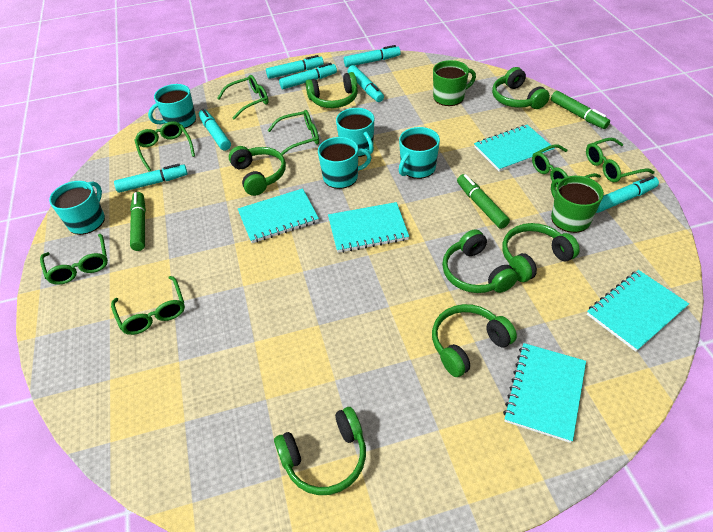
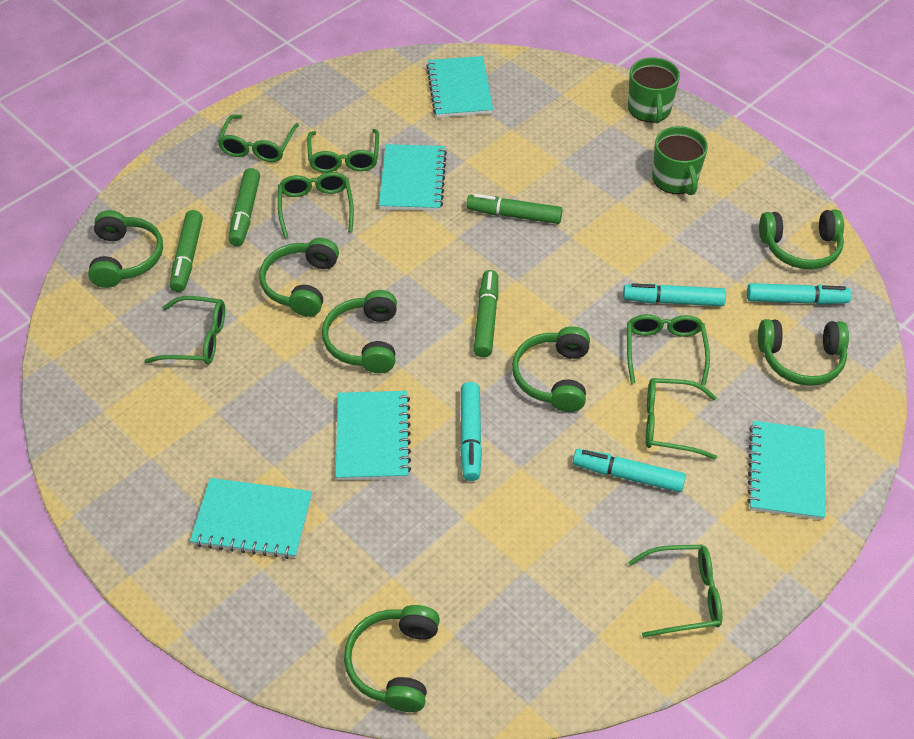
green marker: [130,192,146,251] [457,174,510,229] [551,91,610,129] = 3 -> [170,210,203,292] [229,168,260,246] [466,194,563,224] [474,270,498,357] = 4
turquoise marker: [114,164,188,193] [199,109,231,151] [266,55,324,79] [279,63,337,89] [344,45,401,67] [348,65,384,102] [596,176,659,213] = 7 -> [460,382,482,481] [573,449,686,492] [623,283,726,306] [747,283,851,305] = 4
turquoise mug: [49,181,105,235] [148,84,196,128] [318,137,372,189] [336,108,374,157] [399,127,440,179] = 5 -> none = 0

